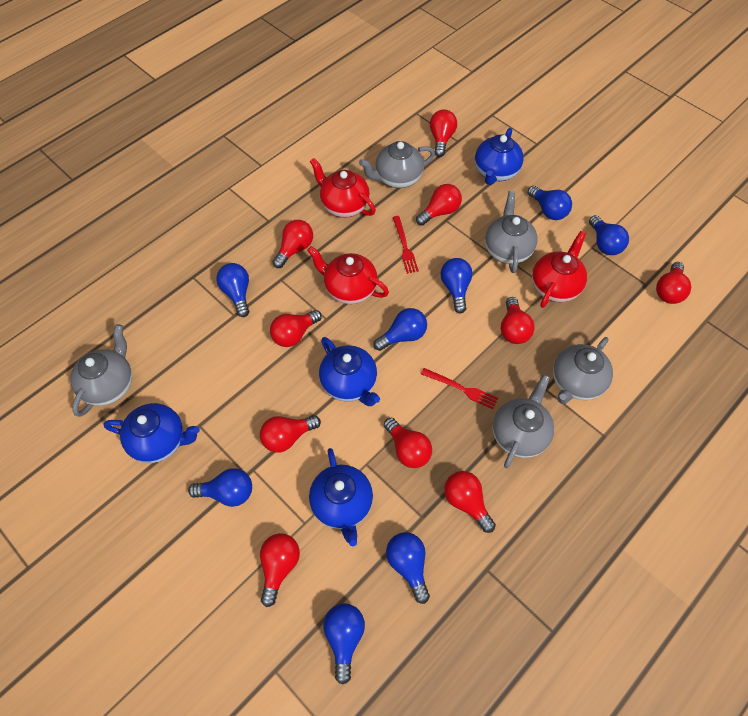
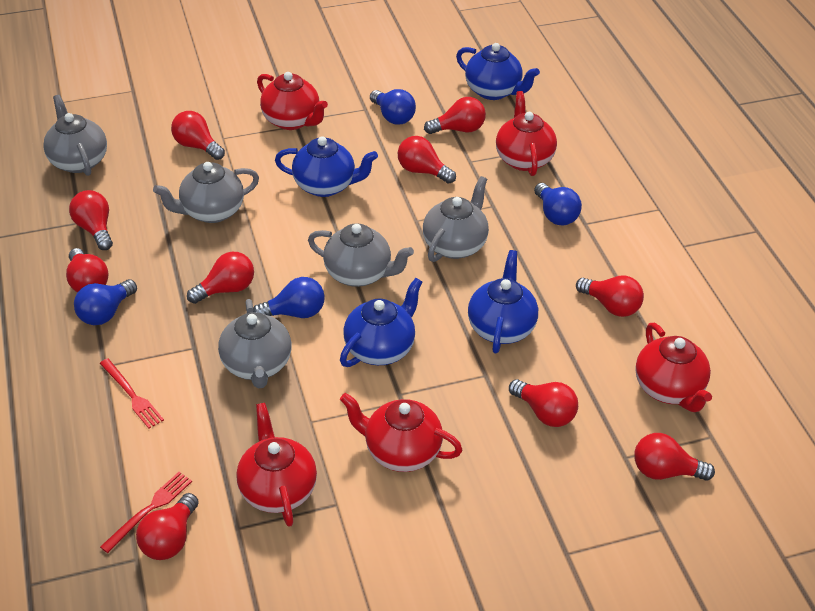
blue light bulb: [188,468,252,507] [216,263,249,317] [323,603,365,684] [373,308,427,351] [386,532,430,604] [441,258,472,314] [528,186,572,220] [589,215,629,255] = 8 -> [74,279,137,325] [253,277,325,318] [370,89,416,125] [534,183,582,225] = 4
red teapot: [307,246,389,304] [310,158,376,218] [532,231,587,308] = 3 -> [236,403,317,527] [257,72,328,130] [340,393,462,472] [496,91,557,176] [635,323,712,412] = 5

